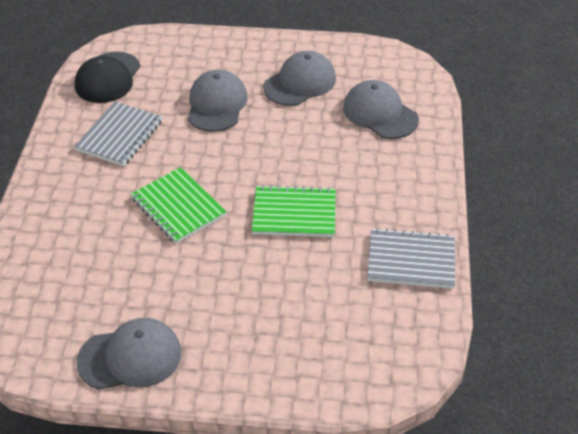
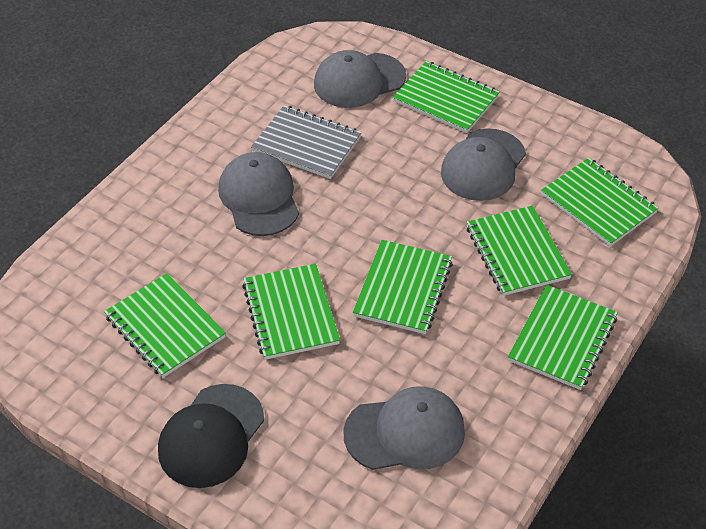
green notebook: [131,167,227,244] [252,185,336,237] = 2 -> [104,273,226,378] [242,264,340,360] [353,240,453,334] [393,61,500,133] [467,206,572,296] [508,285,618,390] [541,158,659,246] = 7
grey notebook: [74,101,162,166] [367,228,455,289] = 2 -> [251,105,362,179] = 1

